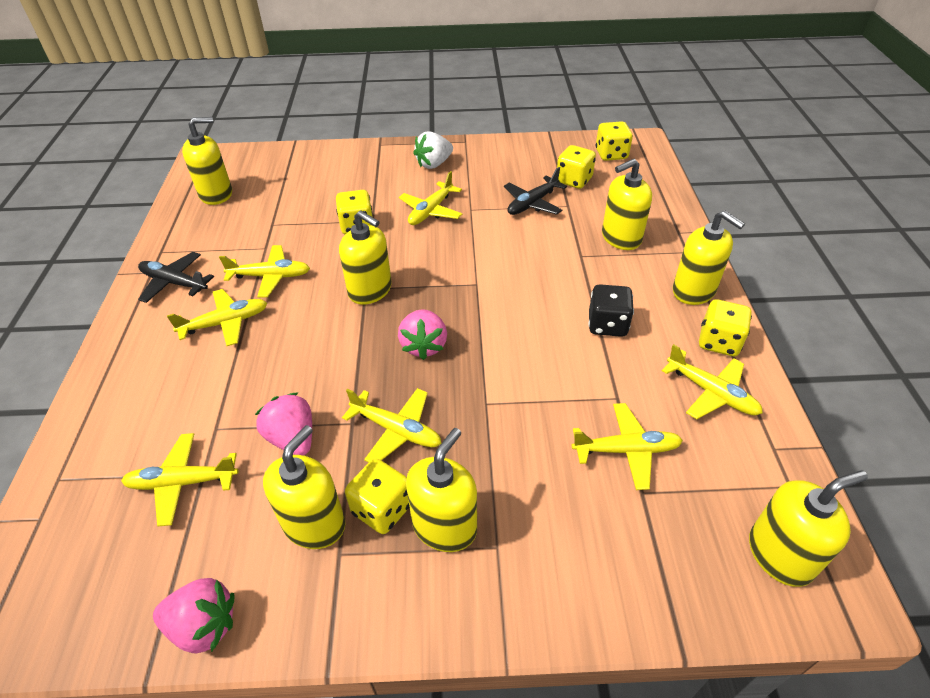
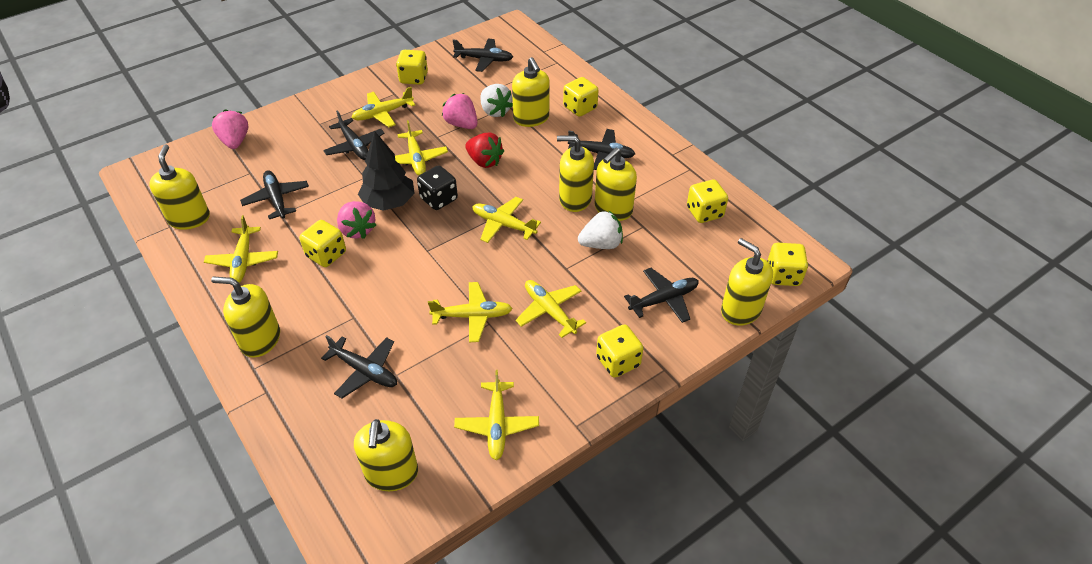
black plane: [138,252,214,303] [504,167,567,215] = 2 -> [240,170,309,219] [321,335,397,398] [323,110,384,160] [453,38,513,72] [568,129,635,170] [624,268,699,323] = 6
black tree: none = 0 -> [358,131,415,211] = 1
red strawberry: none = 0 -> [465,132,504,168] = 1
white strawberry: [413,131,453,169] = 1 -> [480,84,513,117] [578,210,623,249] = 2
yellow dice: [336,190,372,234] [345,459,410,534] [557,145,596,189] [596,121,633,161] [699,299,752,356] = 5 -> [300,220,346,267] [396,50,428,85] [563,77,598,117] [596,325,643,378] [687,180,728,223] [767,243,808,286] = 6

